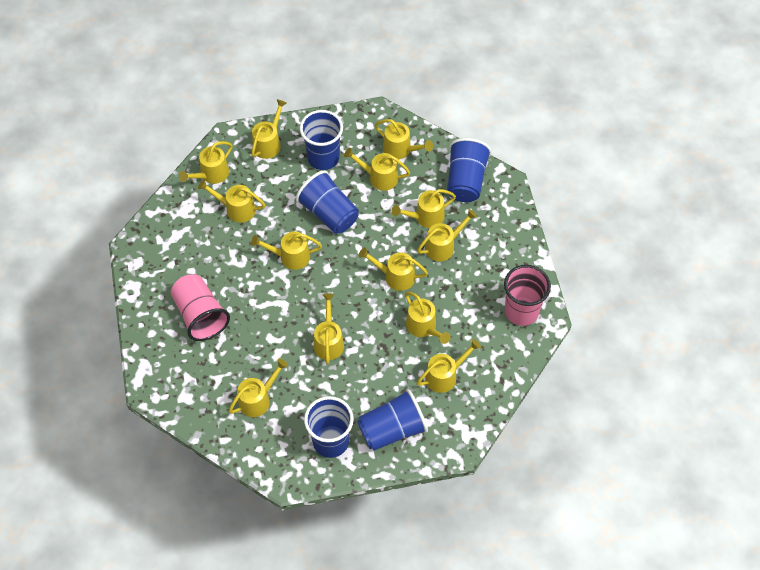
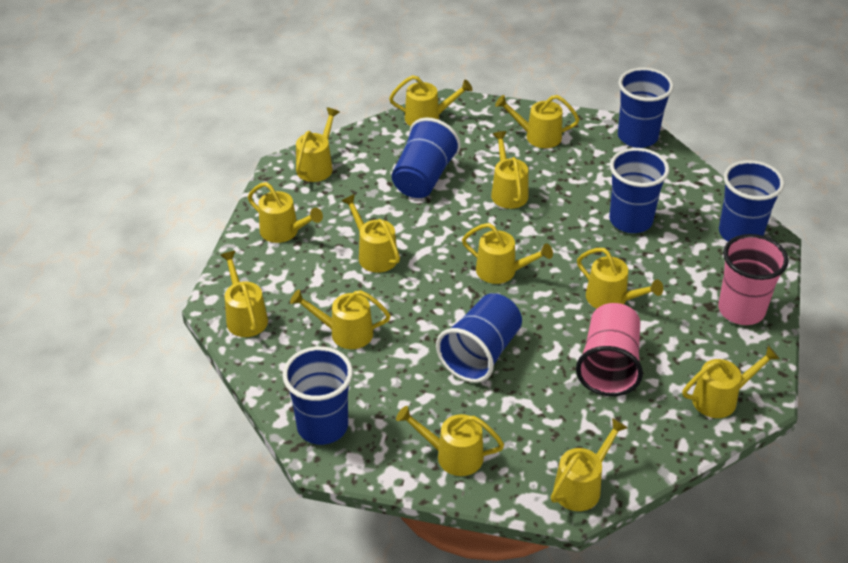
blue cup: [296,170,359,234] [300,110,343,170] [304,396,354,458] [357,389,428,451] [447,138,492,202] = 5 -> [282,346,353,445] [392,118,461,198] [436,293,522,383] [609,148,669,233] [618,67,674,148] [719,160,785,241] = 6

